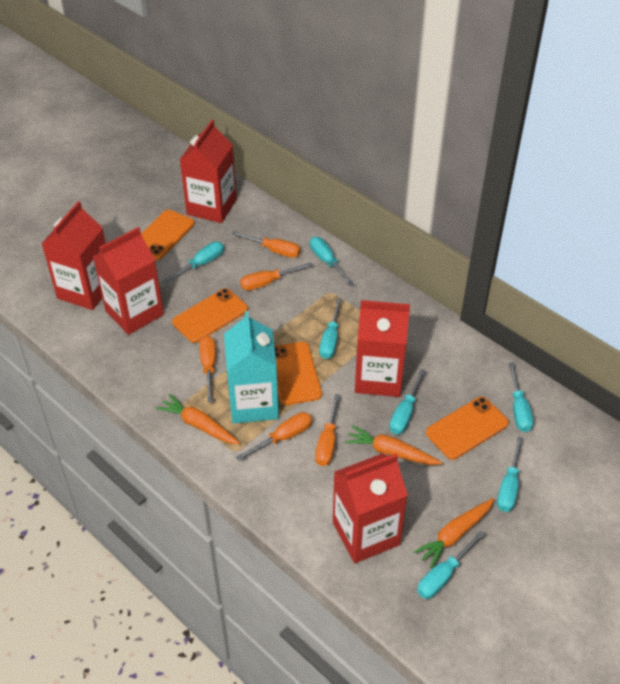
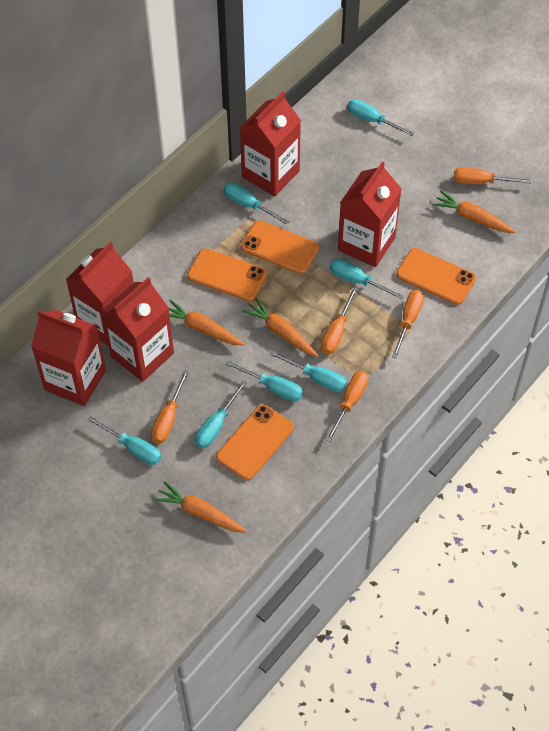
orange carrot: [156,394,240,444] [345,425,442,465] [413,498,494,569] = 3 -> [154,481,247,533] [169,300,244,345] [242,298,319,357] [432,191,516,233] = 4
turquoise carton: [224,311,279,424] = 1 -> none = 0

